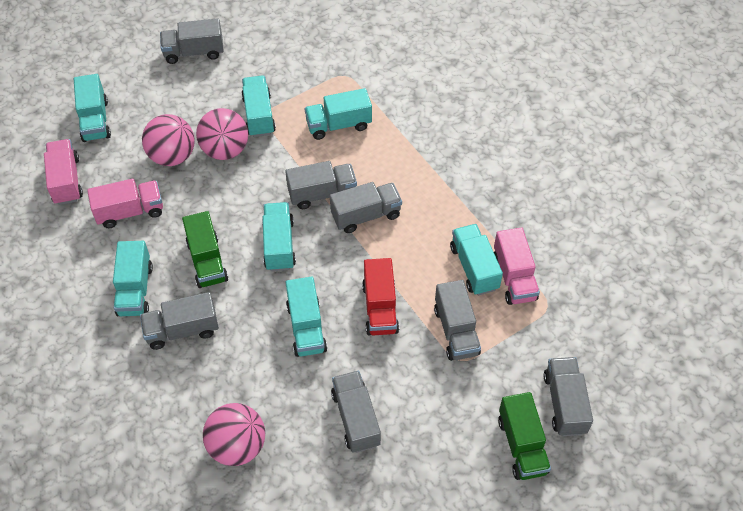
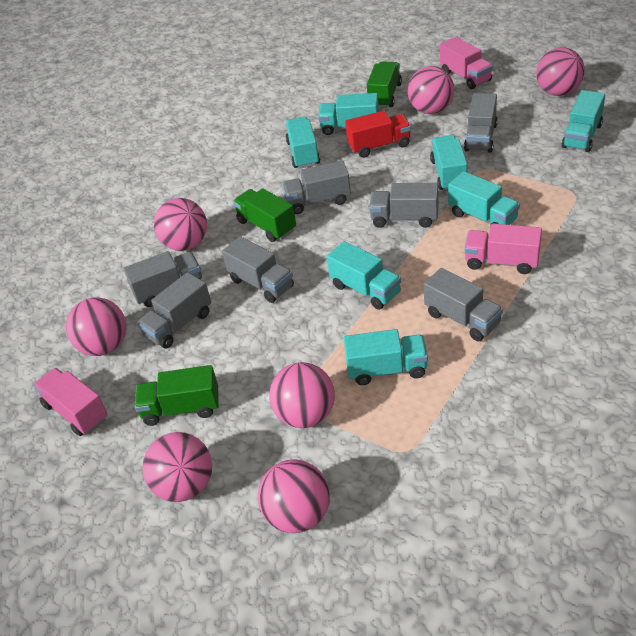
green truck: [182,211,228,288] [498,392,551,480] = 2 -> [135,365,219,426] [233,188,296,242] [367,62,402,108] = 3
pink ball: [142,114,195,166] [196,108,248,160] [203,403,265,466] = 3 -> [66,298,126,356] [143,432,212,502] [154,198,207,251] [258,459,330,533] [269,362,335,428] [408,66,454,114] [536,47,585,96] = 7

